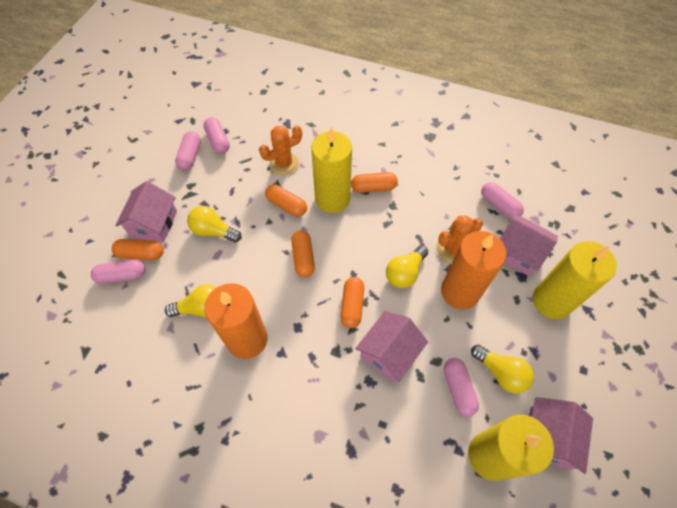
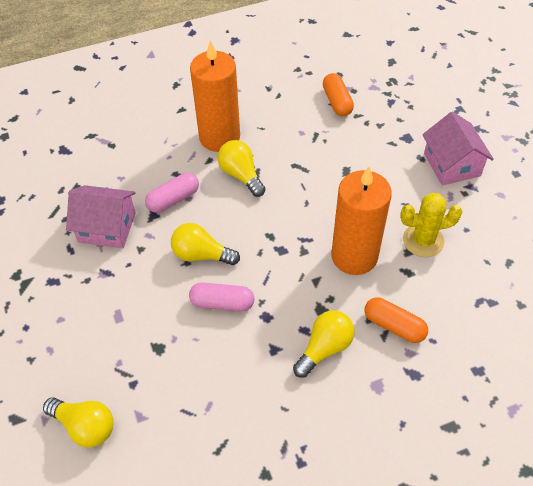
orange cactus: [259,125,302,176] [436,215,483,264] = 2 -> none = 0
orange capsule: [112,239,164,260] [265,184,307,217] [291,230,315,277] [340,277,364,328] [351,172,398,193] = 5 -> [323,73,354,116] [365,297,428,343] = 2
pink capsule: [91,260,145,284] [175,131,201,171] [203,117,230,154] [444,358,479,417] [481,182,524,219] = 5 -> [145,173,199,213] [189,282,254,312] = 2
pink house: [115,181,177,242] [355,311,428,382] [500,214,558,276] [529,397,593,474] = 4 -> [66,185,136,248] [422,112,494,186] = 2
yellow cactus: none = 0 -> [400,193,463,257] = 1
yellow candle: [311,127,352,213] [468,415,554,481] [533,241,617,319] = 3 -> none = 0

